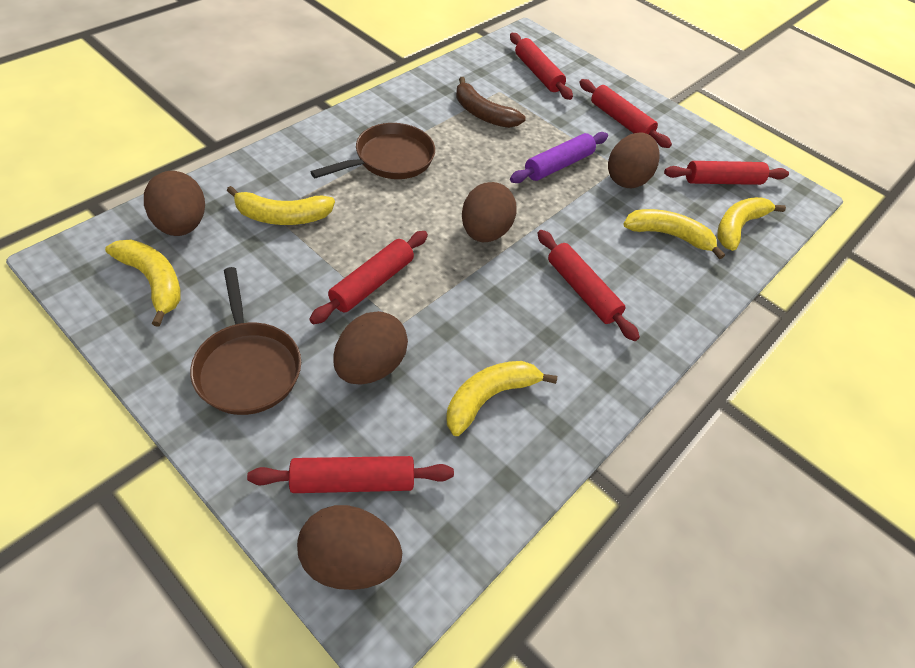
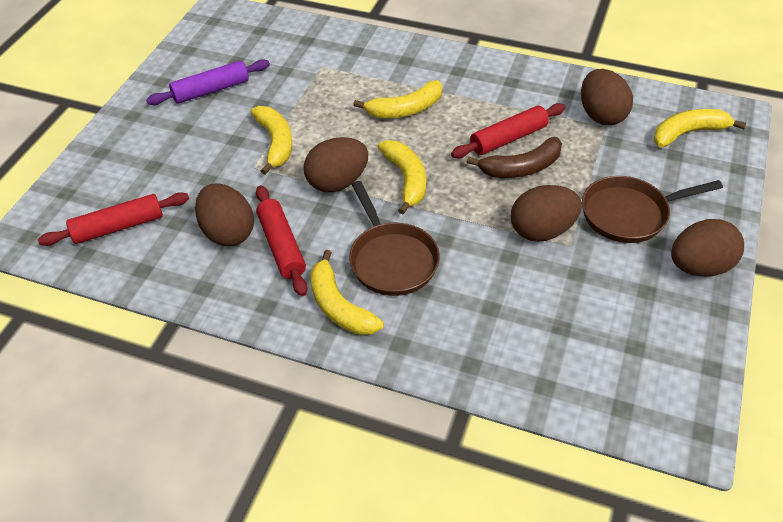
red rolling pin: [247,456,454,493] [309,231,428,324] [510,33,573,100] [537,230,640,341] [579,79,672,148] [664,161,789,185] = 6 -> [38,192,189,246] [256,185,308,296] [451,103,566,158] = 3

